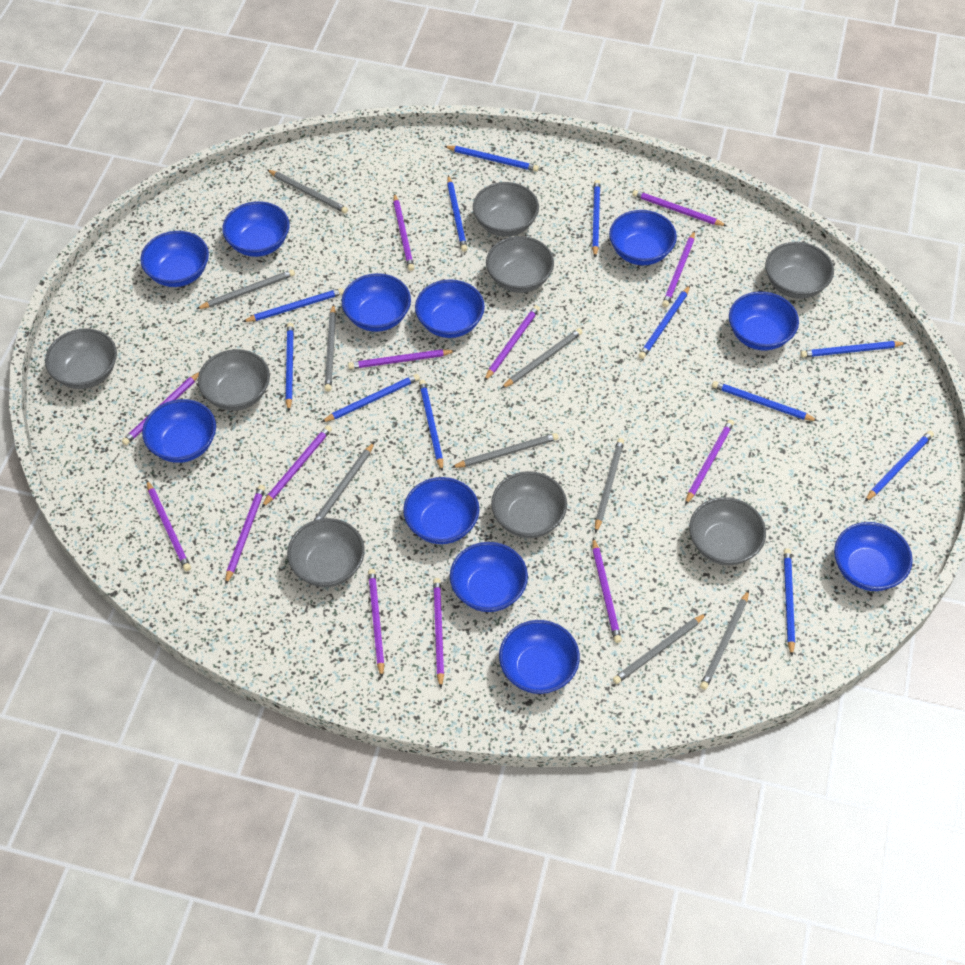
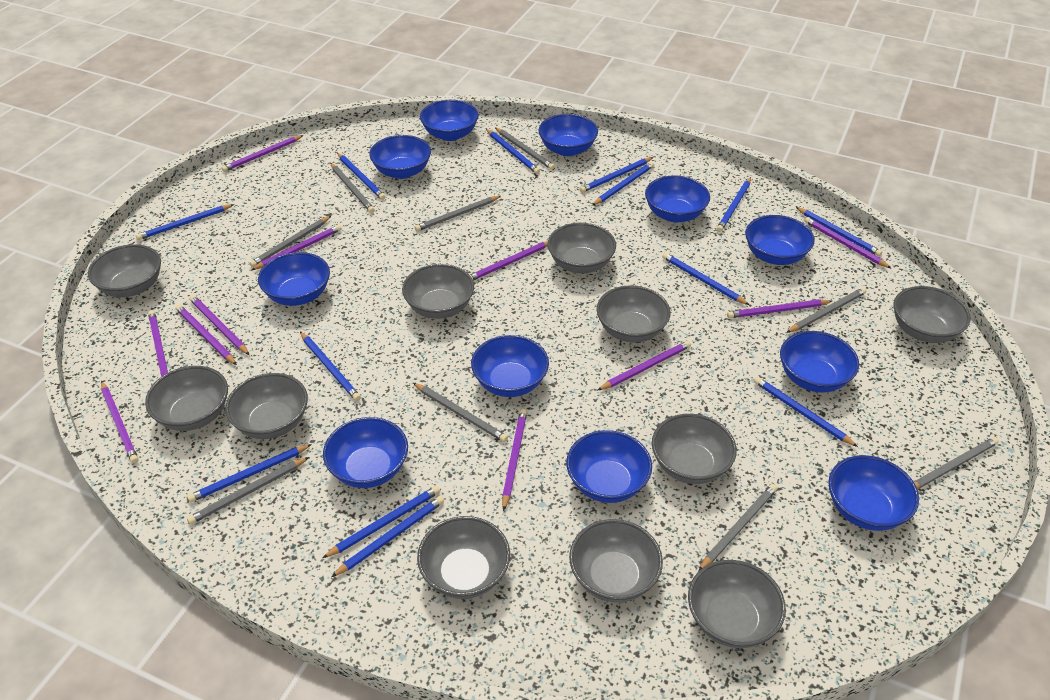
blue pencil: [242,288,344,322] [286,323,294,412] [321,374,420,422] [419,380,443,472] [444,146,539,171] [447,175,468,252] [592,180,600,257] [638,285,690,359] [712,381,818,421] [784,549,795,656] [800,341,906,357] [864,431,934,502] = 12 -> [136,204,234,240] [187,444,312,502] [300,332,361,401] [323,486,440,558] [332,496,444,577] [337,153,386,200] [486,129,540,174] [580,157,653,193] [592,162,654,206] [662,253,749,305] [717,177,751,232] [754,377,858,447] [796,207,882,256] = 13
grey bowl: [45,328,117,389] [198,349,270,411] [287,518,365,587] [473,182,539,237] [486,236,554,293] [491,471,567,538] [689,497,766,565] [765,242,834,299] = 8 -> [88,244,161,297] [145,366,228,431] [225,373,308,439] [402,264,474,319] [417,516,510,599] [548,223,616,273] [569,519,663,602] [597,285,671,343] [652,414,737,484] [688,560,786,648] [894,286,971,343] = 11
purple pencil: [122,372,199,445] [146,480,191,571] [225,485,265,585] [261,425,332,508] [348,349,455,369] [368,569,385,677] [393,193,414,271] [433,578,444,688] [484,305,540,381] [592,538,622,643] [632,190,727,226] [662,231,695,307] [685,419,734,505] = 13 -> [101,381,139,464] [148,310,168,377] [175,305,237,365] [189,295,249,355] [221,135,304,172] [251,225,342,270] [470,241,548,281] [502,409,527,511] [597,341,691,391] [727,299,832,318] [804,217,892,269] = 11

